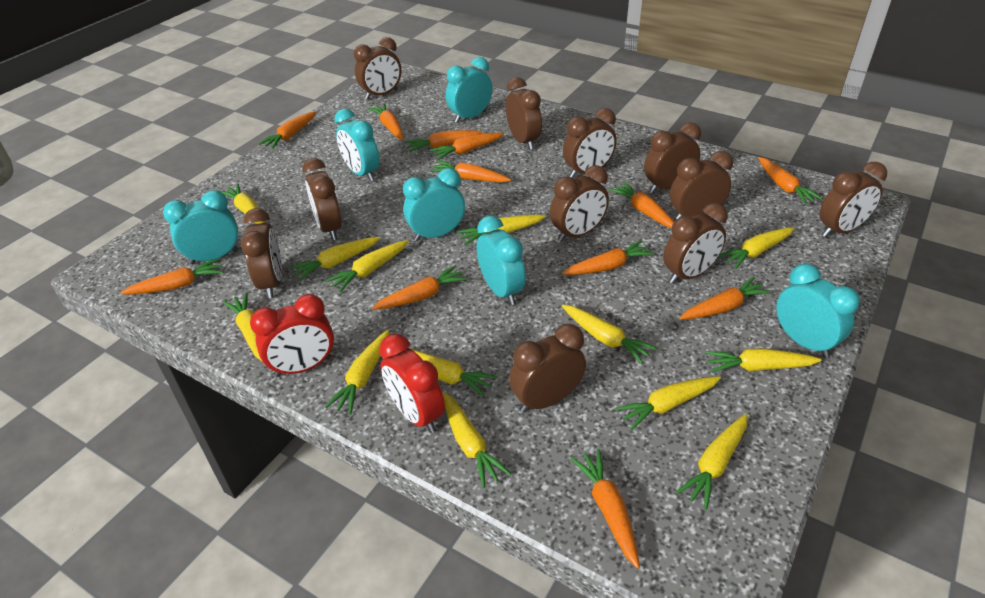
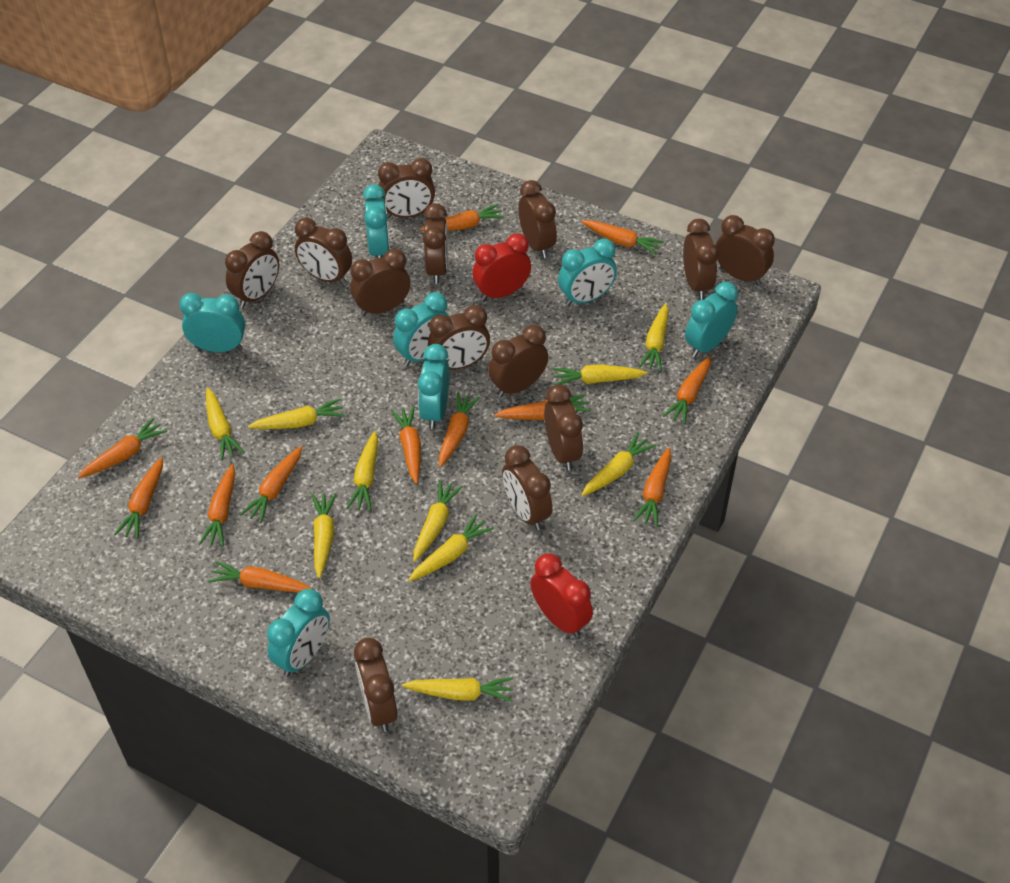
brown clock: [241,208,282,298] [302,158,342,240] [354,37,402,100] [506,77,542,150] [509,324,586,413] [550,165,609,242] [563,108,617,178] [644,122,701,193] [663,203,728,284] [670,151,733,221] [820,162,887,237] = 11 -> [225,231,279,308] [295,218,352,285] [350,249,410,316] [354,638,397,732] [378,158,435,218] [423,203,448,284] [428,305,490,370] [488,325,549,397] [502,445,553,530] [518,180,557,258] [544,384,583,471] [683,219,719,299] [716,215,775,285] = 13
turquoise clock: [163,190,239,265] [334,109,380,181] [403,168,465,241] [446,57,493,123] [477,215,526,305] [776,263,860,358] = 6 -> [179,293,245,352] [267,589,330,677] [363,184,390,258] [393,292,449,366] [418,344,449,429] [558,239,617,306] [685,282,738,357] = 7
yellow carrot: [220,183,265,224] [222,292,262,361] [289,237,380,281] [325,240,409,292] [325,330,389,415] [409,348,497,397] [442,392,511,488] [457,215,546,245] [562,305,657,364] [615,376,721,430] [676,414,747,510] [705,348,822,373] [718,227,794,269] = 13 -> [206,388,245,461] [248,399,345,429] [312,493,337,578] [346,431,378,511] [402,677,513,702] [408,514,494,581] [413,480,463,562] [553,364,647,385] [581,433,656,496] [639,303,669,371] = 10

